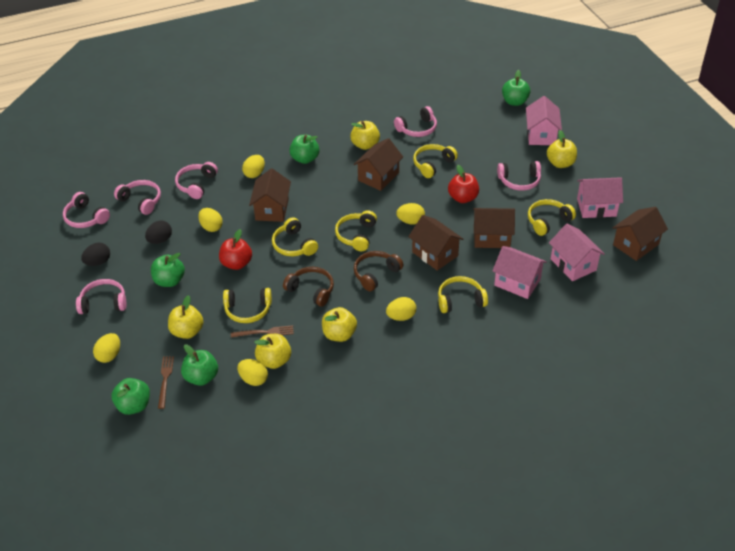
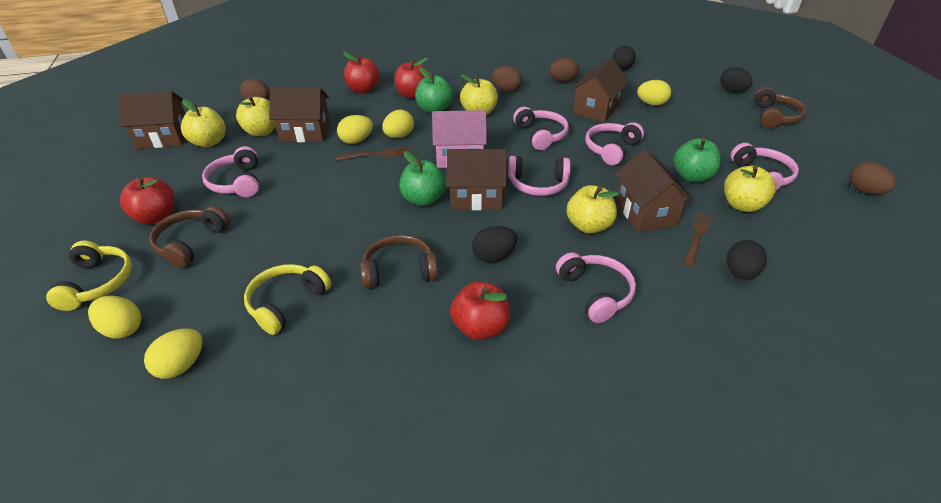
black egg: [81,243,110,266] [145,221,172,244] = 2 -> [472,226,517,262] [613,45,636,70] [720,67,753,92] [726,240,767,280] = 4
brown egg: none = 0 -> [240,78,270,100] [492,66,522,92] [549,58,579,82] [849,162,896,194] = 4
brown headphones: [283,267,334,307] [354,251,403,291] = 2 -> [149,206,230,268] [360,235,438,289] [754,87,807,128] = 3
green apple: [112,378,150,415] [151,253,185,287] [181,344,218,386] [289,135,320,164] [502,70,530,106] = 5 -> [399,151,446,206] [415,67,453,113] [674,138,721,182] = 3
pink house: [492,246,547,299] [526,96,562,145] [549,224,605,281] [577,177,623,218] = 4 -> [432,110,487,168] = 1
red apple: [219,229,252,270] [448,165,479,203] = 2 -> [120,177,175,225] [343,52,380,93] [394,58,428,98] [450,281,510,340] = 4
yellow egg: [93,333,120,363] [198,208,223,232] [237,359,268,386] [242,155,265,178] [386,297,416,321] [396,203,425,225] = 6 -> [88,296,141,339] [144,328,203,379] [337,115,373,144] [382,110,414,138] [637,80,671,106] = 5
yellow headphones: [223,288,272,323] [272,217,318,256] [335,210,377,251] [413,144,458,178] [438,276,488,313] [528,199,576,236] = 6 -> [46,241,132,311] [244,264,331,335] = 2

